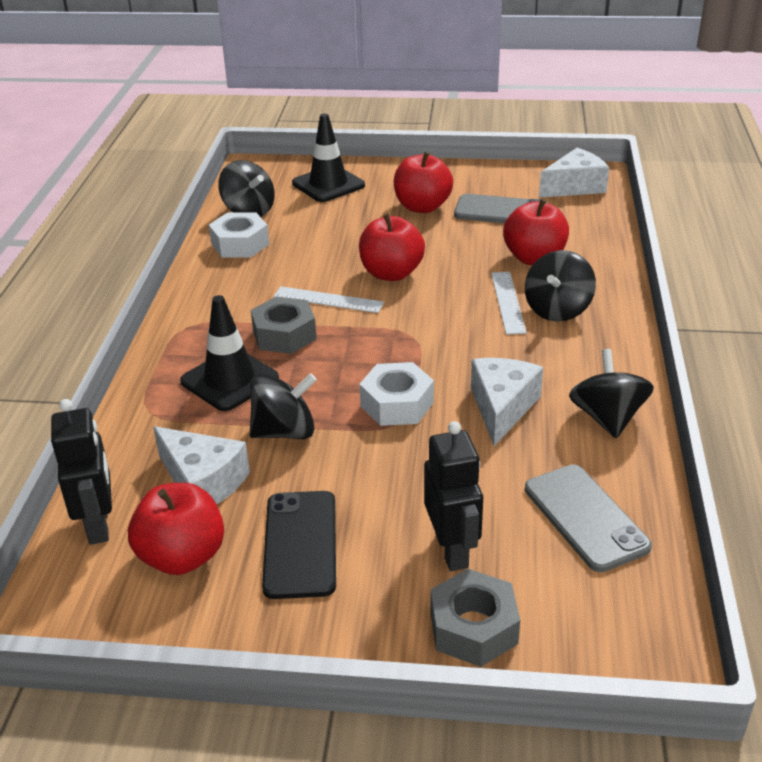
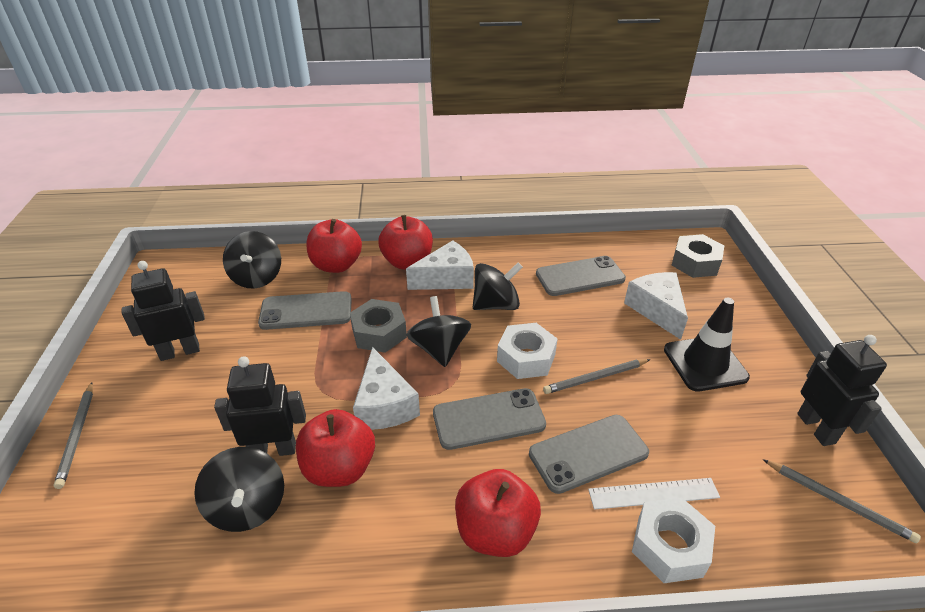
black phone: [262,491,336,599] = 1 -> none = 0
black robot: [51,399,112,545] [424,421,483,571] = 2 -> [121,261,205,361] [214,356,306,456] [797,335,887,446] = 3
black traffic cone: [180,295,279,411] [292,114,365,202] = 2 -> [664,298,750,392] = 1
grey pencil: none = 0 -> [54,382,93,489] [543,359,651,394] [763,459,921,543] = 3
grey phone: [454,194,549,223] [525,465,652,572] = 2 -> [258,291,352,330] [433,388,546,450] [529,415,649,494] [536,256,626,296] = 4
white ruler: [273,286,384,313] [491,272,527,335] = 2 -> [588,478,720,510] = 1

